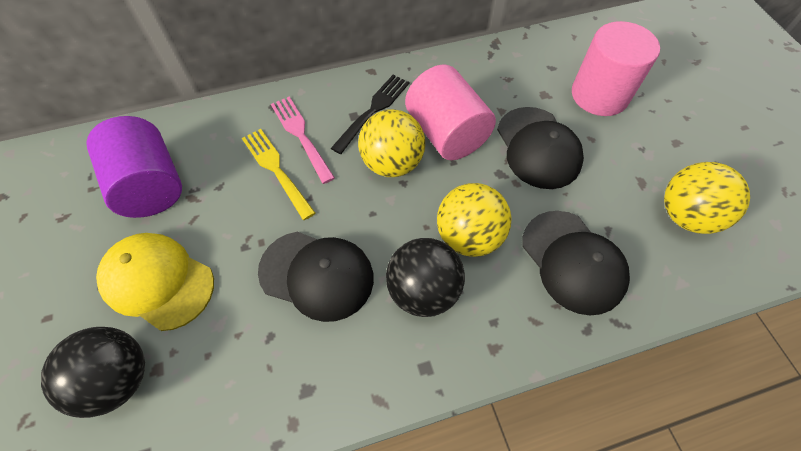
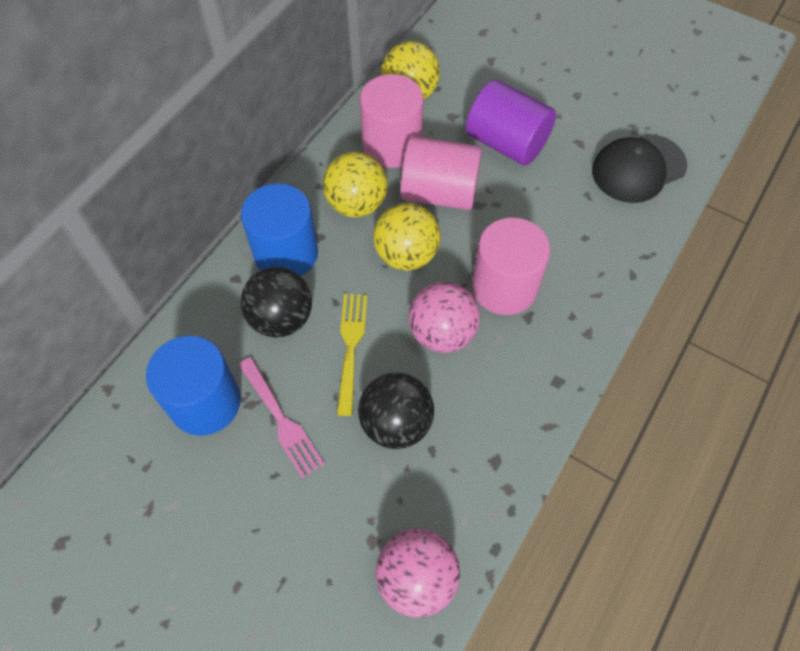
black cap: [258,232,374,322] [497,107,584,189] [522,211,630,315] = 3 -> [592,134,687,203] = 1
black fork: [331,75,409,154] = 1 -> none = 0
blue cylinder: none = 0 -> [146,336,241,435] [241,183,318,276] = 2
pink ball: none = 0 -> [376,528,460,617] [409,281,480,353] = 2
pink cylinder: [405,65,496,160] [572,21,660,116] = 2 -> [360,74,424,168] [400,136,482,210] [472,218,550,315] = 3
yellow cap: [96,233,214,331] = 1 -> none = 0

